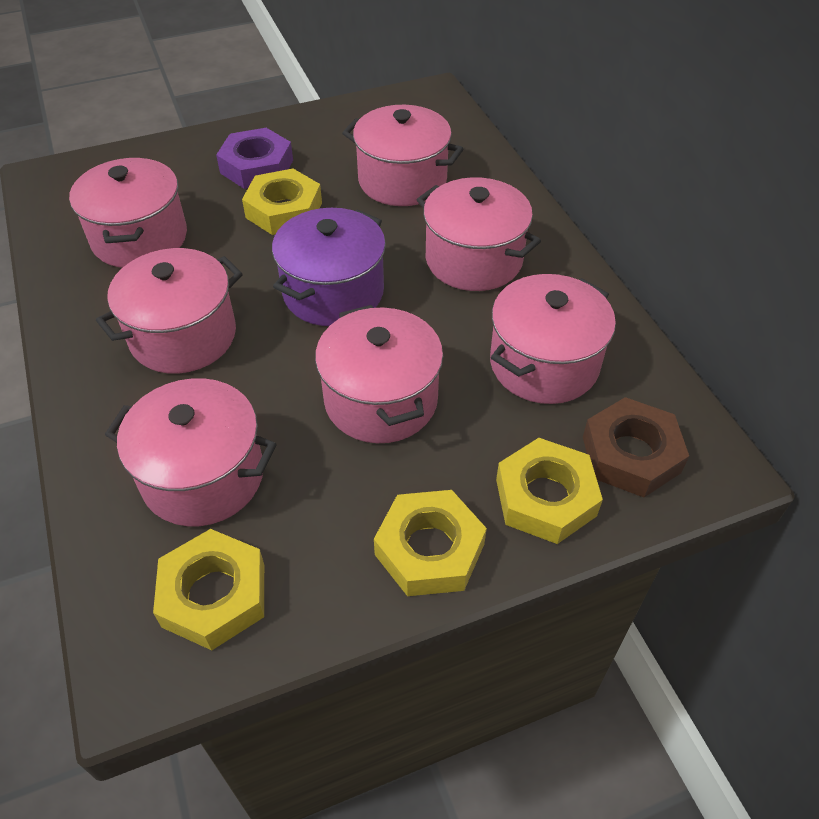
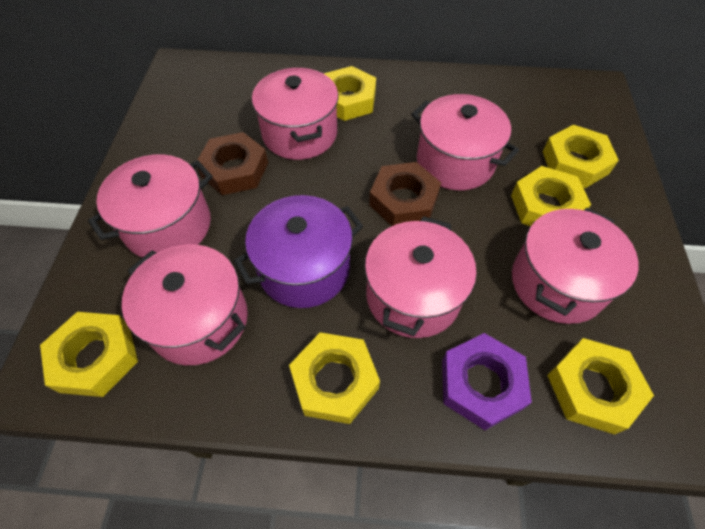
brown nut: [583,397,689,498] = 1 -> [197,132,268,195] [369,162,441,226] = 2
pink pot: [69,158,187,268] [96,248,243,374] [105,378,277,526] [315,305,443,443] [342,105,463,206] [417,177,541,291] [490,274,616,404] = 7 -> [88,154,213,258] [122,244,248,365] [252,68,338,160] [365,216,476,338] [411,94,519,190] [512,208,639,324] = 6
yellow nut: [153,529,264,650] [242,169,322,235] [374,490,487,596] [496,438,603,544] = 4 -> [40,312,138,397] [289,332,380,424] [324,66,376,121] [511,166,591,226] [542,125,619,188] [547,338,654,434] = 6

